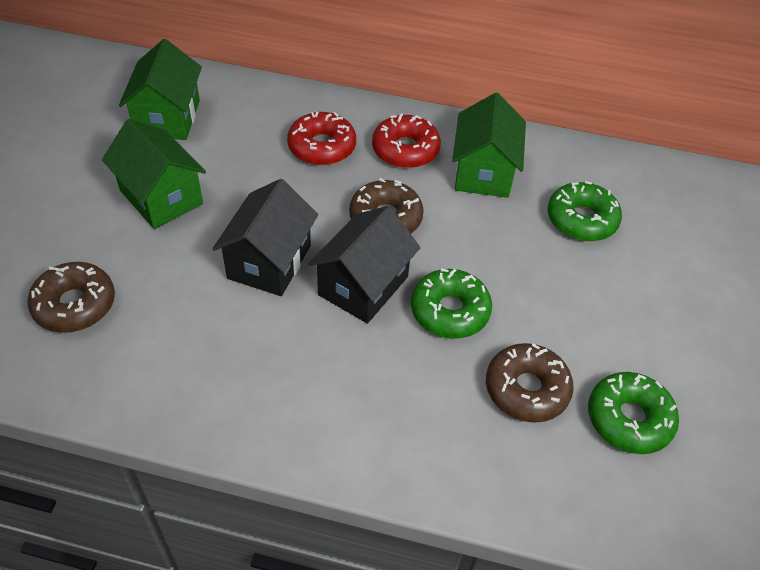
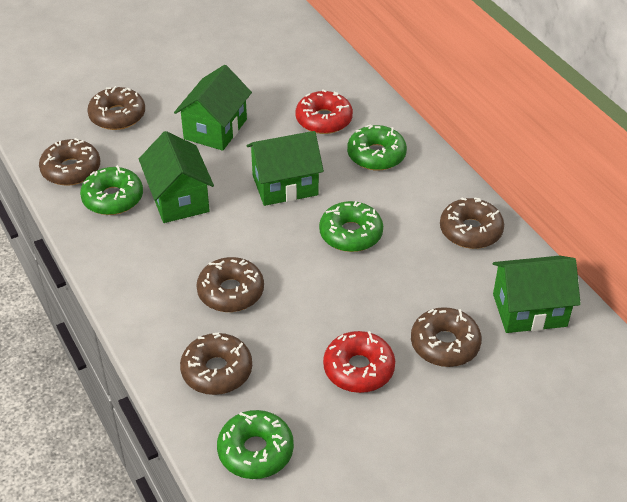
black house: [212,179,318,296] [308,206,420,323] = 2 -> none = 0
brown donut: [28,262,115,333] [349,178,424,234] [486,343,574,423] = 3 -> [39,138,100,186] [87,86,145,130] [180,333,252,395] [196,257,264,312] [411,307,482,367] [440,197,504,249] = 6
green donut: [411,268,492,339] [548,181,622,241] [588,372,679,454] = 3 -> [80,165,143,215] [217,410,294,479] [319,201,383,252] [347,125,407,171] = 4
green house: [102,119,206,229] [119,39,202,140] [452,93,526,198] = 3 -> [139,131,214,223] [174,65,252,151] [247,131,324,206] [493,256,581,333] = 4

